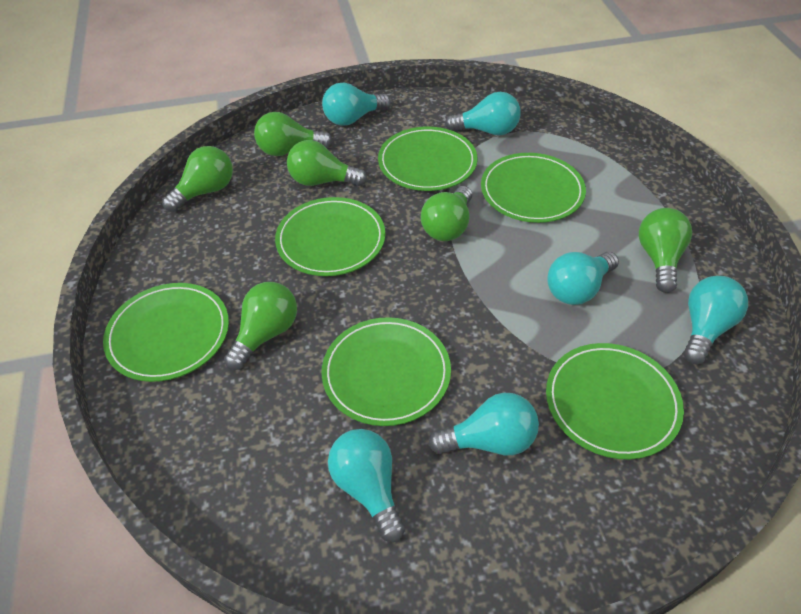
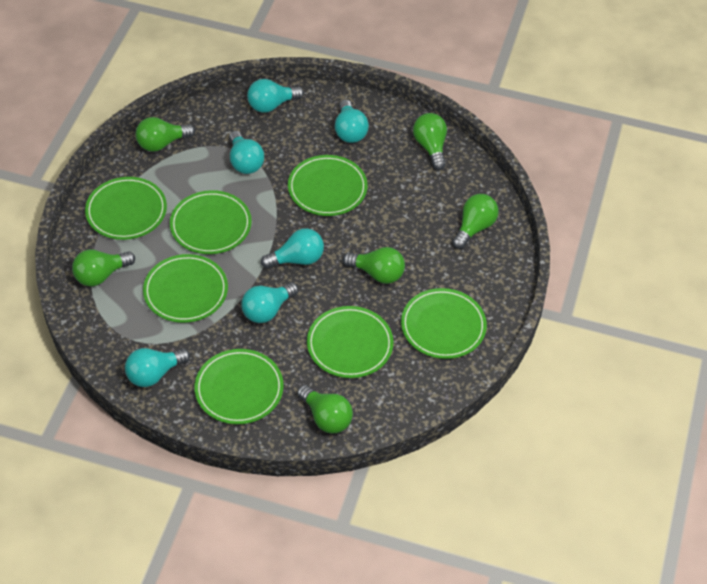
green plate: [103,283,229,382] [275,197,385,276] [322,317,451,426] [378,127,478,191] [481,153,586,223] [546,343,684,460] = 6 -> [85,177,167,240] [143,254,228,323] [170,190,252,254] [194,349,284,424] [288,155,368,216] [307,306,393,378] [401,288,487,359] = 7

